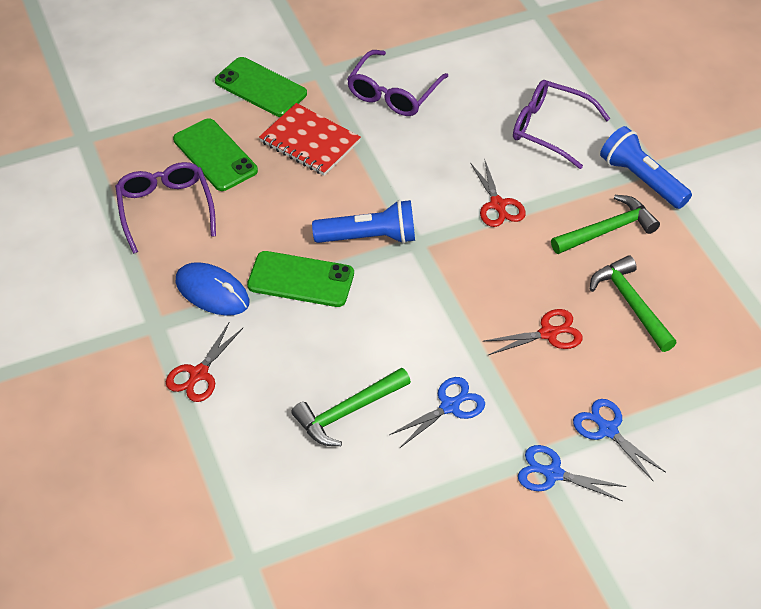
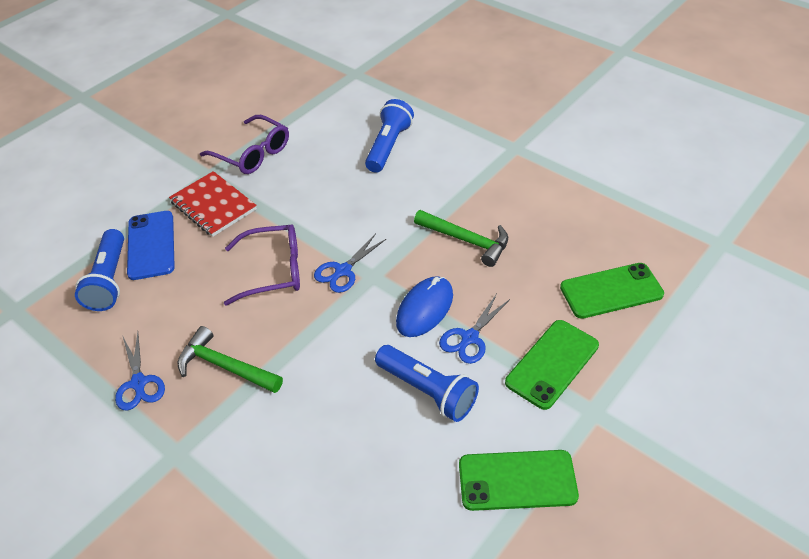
blue flashlight: [312,200,415,244] [600,126,692,209] = 2 -> [75,229,124,311] [365,99,414,173] [375,345,479,422] = 3
blue phone: none = 0 -> [127,211,175,280] = 1
green hammer: [291,368,411,446] [551,195,660,254] [590,255,677,352] = 3 -> [178,326,283,393] [414,210,508,267] = 2
purple glasses: [115,162,216,254] [347,50,448,116] [513,80,610,169] = 3 -> [200,115,289,174] [224,224,300,306] = 2
red scissors: [166,323,243,402] [470,158,526,227] [484,309,583,355] = 3 -> none = 0

